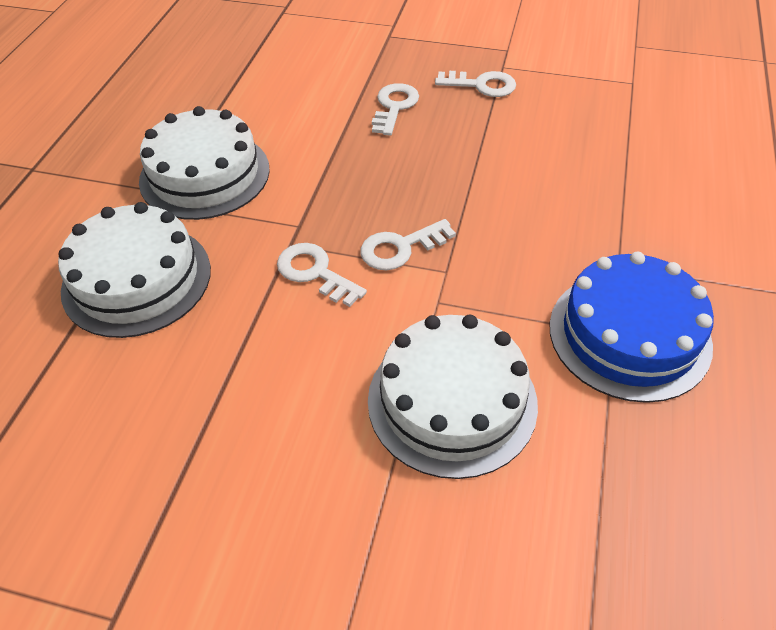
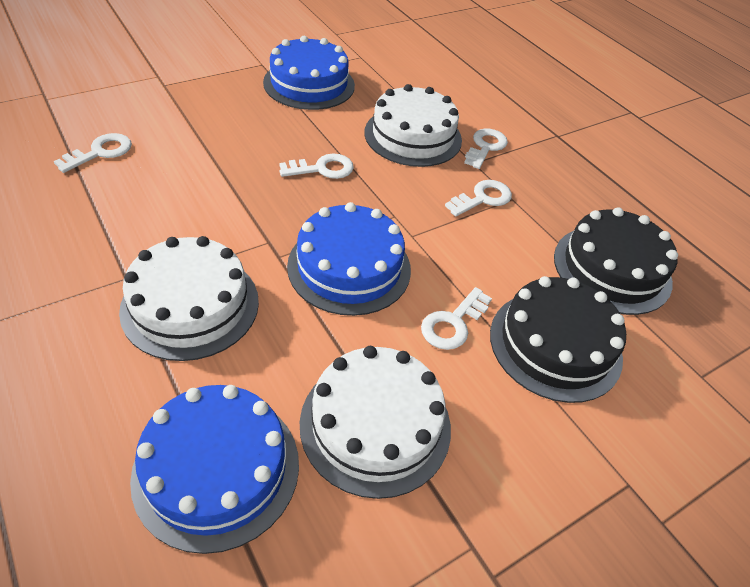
black cake: none = 0 -> [490,276,626,403] [554,207,678,315] = 2
blue cake: [549,252,714,403] = 1 -> [130,385,299,554] [263,36,355,110] [287,202,411,316] = 3
white key: [277,243,367,307] [360,219,456,270] [372,83,419,136] [435,71,516,97] = 4 -> [54,133,132,173] [279,154,354,179] [421,287,492,350] [445,180,512,216] [464,129,508,169] = 5

